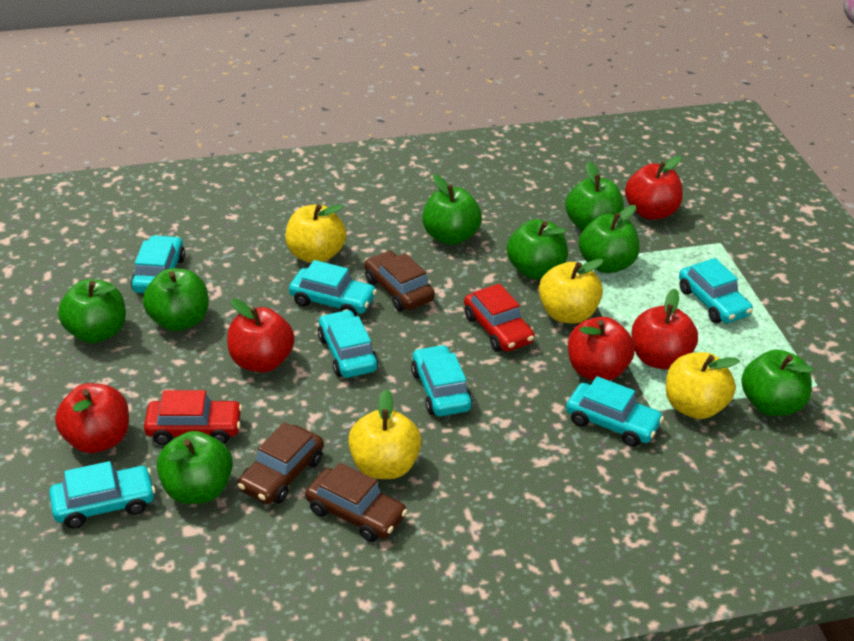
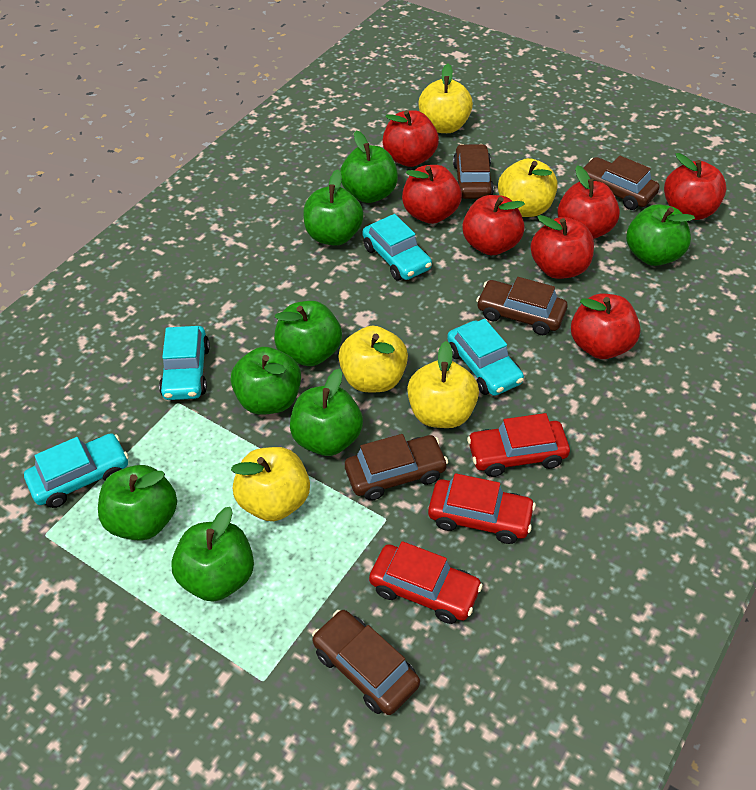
brown car: [238,422,324,504] [305,463,407,542] [364,251,435,311] = 3 -> [312,610,420,715] [345,434,448,501] [453,144,494,199] [476,277,567,335] [584,156,660,210] = 5
red apple: [55,383,129,453] [227,299,295,372] [568,317,635,381] [625,156,683,220] [632,289,698,370] = 5 -> [382,110,439,167] [402,165,462,224] [462,195,525,255] [531,215,594,279] [557,165,620,239] [571,294,640,359] [664,153,727,220] = 7
red car: [144,390,242,445] [464,284,535,352] = 2 -> [369,541,483,624] [428,473,536,544] [467,413,570,477] = 3
turquoise car: [49,461,156,528] [131,235,185,293] [289,260,377,316] [318,310,378,378] [411,345,472,416] [566,376,664,447] [679,258,753,323] = 7 -> [24,433,129,508] [159,326,210,400] [362,214,432,281] [447,319,524,396] = 4
yellow apple: [285,204,346,263] [348,389,422,479] [539,259,604,324] [666,352,740,419] = 4 -> [231,447,310,521] [338,326,408,392] [407,341,479,428] [418,64,473,133] [498,158,558,217] = 5

